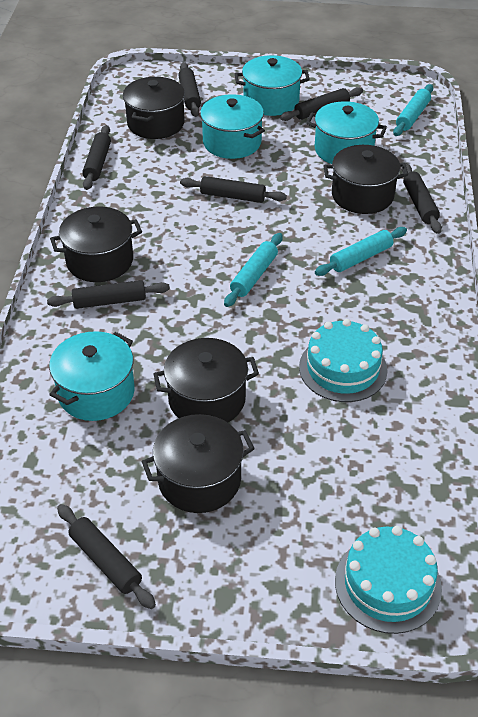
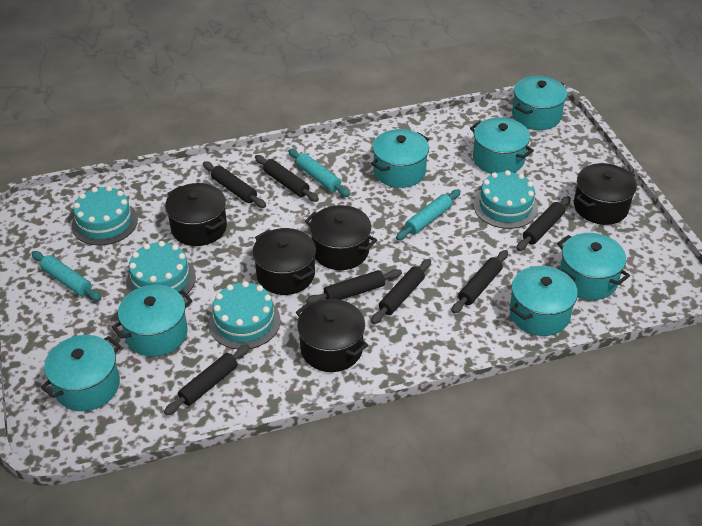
turquoise cake: [299,319,387,402] [335,526,442,634] = 2 -> [72,186,138,246] [126,241,196,297] [208,281,280,349] [473,170,538,229] = 4
turquoise pot: [49,331,135,421] [200,94,265,159] [235,55,310,116] [306,101,387,164] = 4 -> [40,335,121,411] [112,285,193,357] [371,129,429,188] [470,117,534,174] [510,266,578,336] [512,76,567,130] [557,233,630,300] = 7

